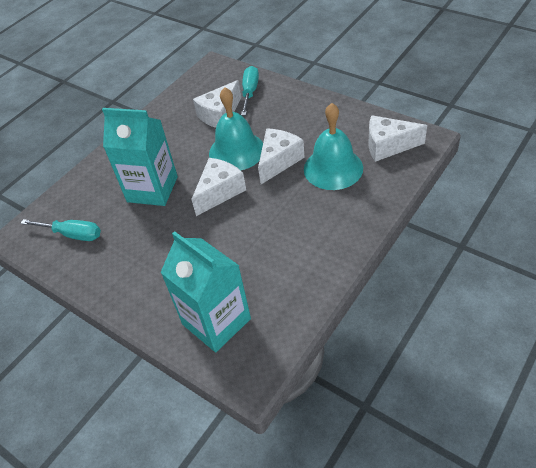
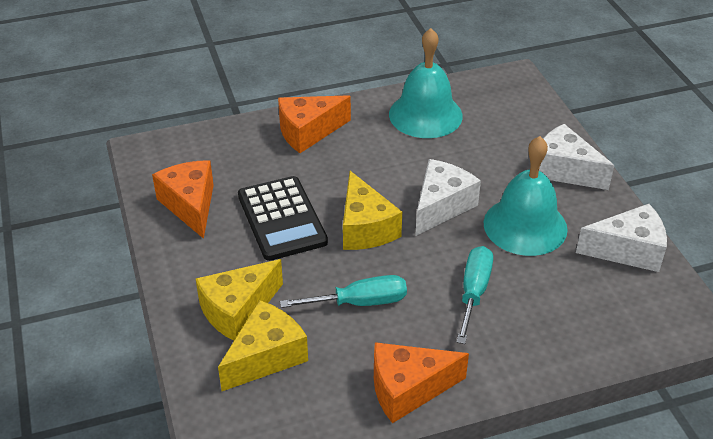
black calculator: none = 0 -> [238,176,328,261] = 1
orange cheese: none = 0 -> [152,160,214,239] [278,95,351,153] [374,342,469,423] = 3
turquoise carton: [102,108,178,206] [160,231,251,352] = 2 -> none = 0
white cheese: [191,158,246,216] [193,80,241,128] [258,128,305,184] [368,115,427,162] = 4 -> [415,159,481,236] [539,124,614,190] [576,204,667,272] = 3
yellow cheese: none = 0 -> [196,259,283,341] [218,300,308,391] [343,171,402,250] = 3

